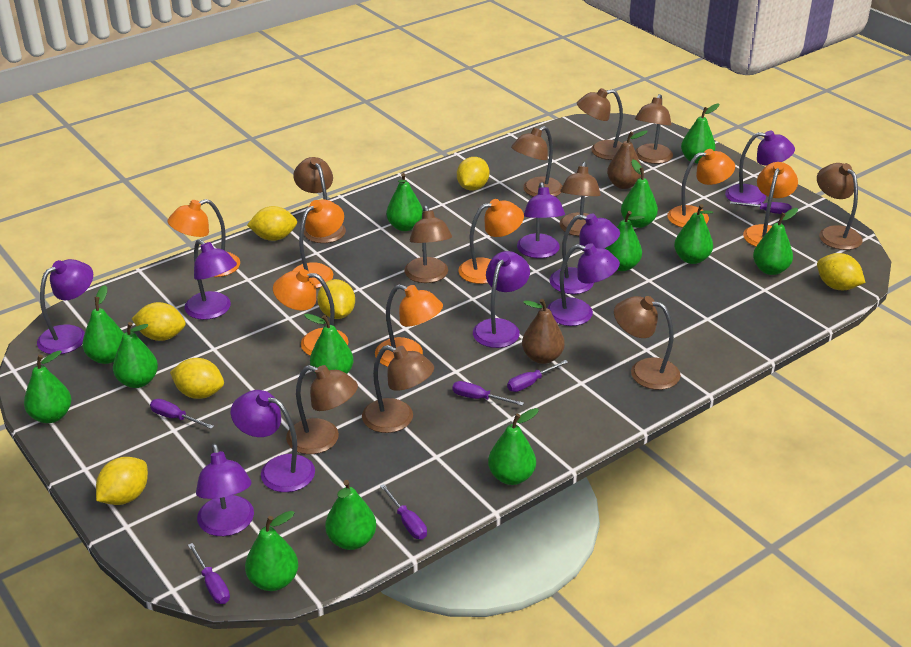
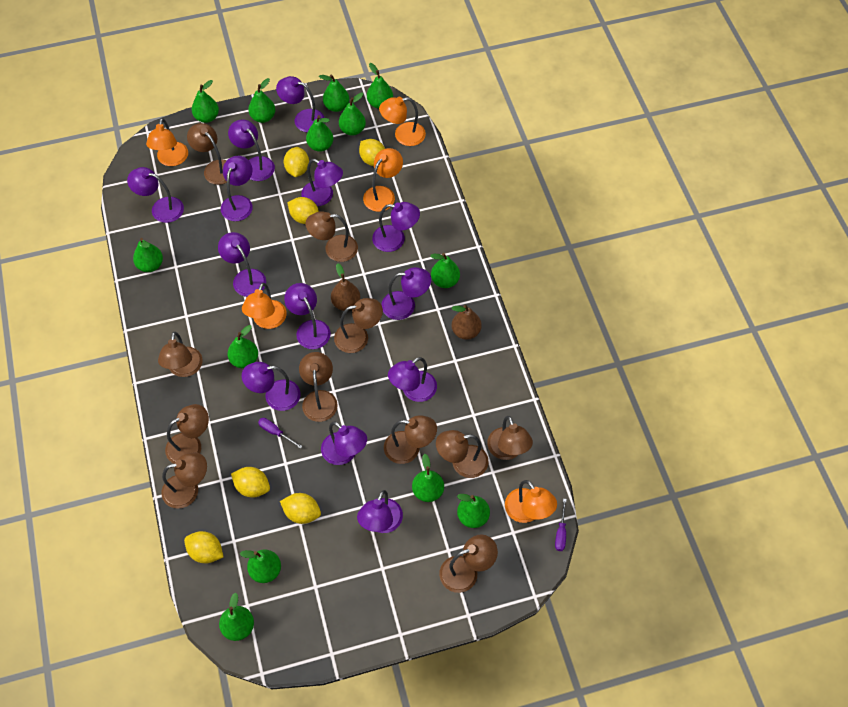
brown lamp: [286,365,358,454] [293,157,346,243] [362,345,434,433] [404,206,452,283] [511,126,562,197] [559,162,601,236] [577,88,623,160] [614,296,681,390] [635,94,673,164] [817,163,863,250] = 10 -> [158,332,203,377] [162,452,207,509] [165,404,209,464] [187,123,227,185] [299,352,338,422] [306,211,358,262] [334,298,383,353] [384,415,437,464] [436,430,489,478] [439,534,498,593] [487,416,533,460] = 11
orange lamp: [168,199,240,277] [273,269,349,356] [292,199,344,288] [375,284,443,367] [458,199,524,284] [667,149,735,228] [743,162,798,247] = 7 -> [146,118,188,166] [242,283,287,329] [363,148,403,212] [379,97,426,146] [505,480,557,523] = 5
purple lamp: [37,259,93,354] [184,239,237,320] [196,444,254,536] [231,390,315,492] [473,251,530,348] [517,182,565,258] [547,243,620,326] [549,214,620,294] [725,131,795,206] = 9 -> [127,167,184,223] [218,232,266,297] [221,156,253,221] [228,120,275,181] [242,362,301,411] [276,76,325,132] [284,283,331,349] [301,159,343,206] [321,421,367,465] [357,490,403,533] [372,202,420,252] [382,267,431,320] [388,357,437,402] = 13
purple screwdriver: [150,399,214,429] [188,543,230,604] [380,484,427,539] [453,381,524,406] [507,360,568,392] [730,201,792,214] = 6 -> [258,418,302,449] [555,499,567,551] = 2
yellow lemon: [96,457,148,505] [132,302,186,341] [170,358,224,399] [247,206,297,241] [317,279,355,319] [457,157,489,191] [817,253,865,290] = 7 -> [184,531,223,563] [231,467,270,498] [280,493,321,524] [284,147,309,177] [287,197,319,224] [359,139,385,166] = 6

